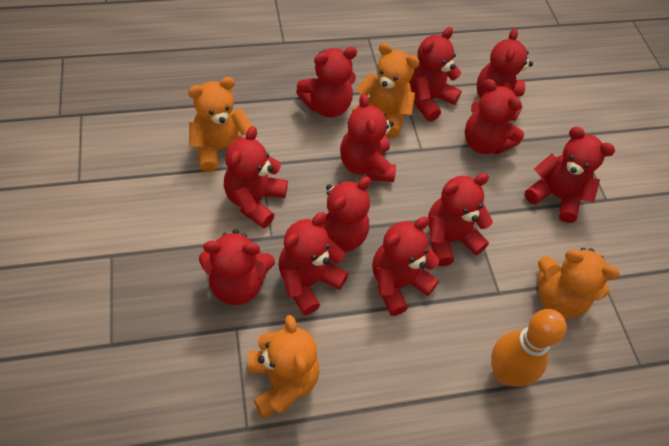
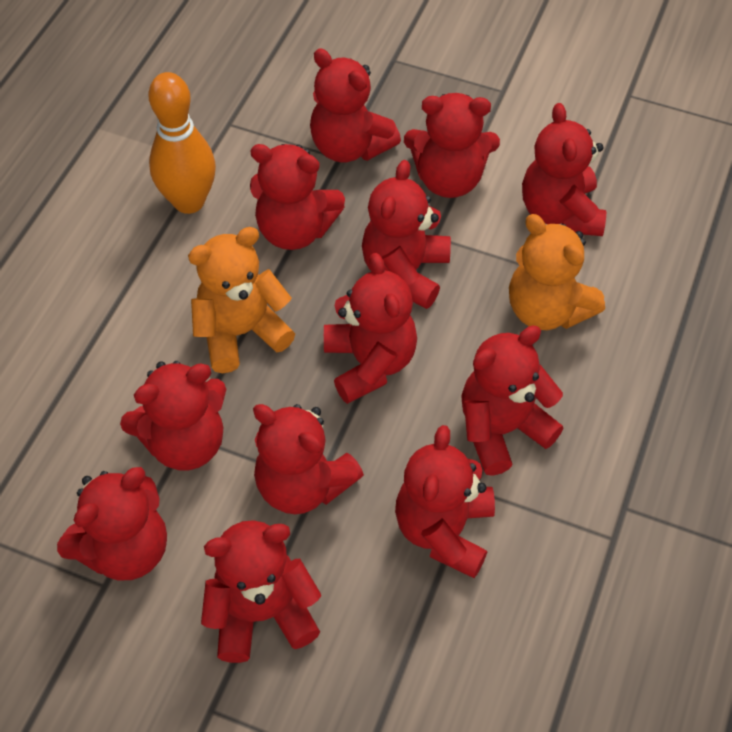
orange teddy bear: [188,77,252,172] [248,315,320,419] [352,43,420,138] [538,248,620,319] = 4 -> [188,227,295,373] [509,214,605,330] = 2

